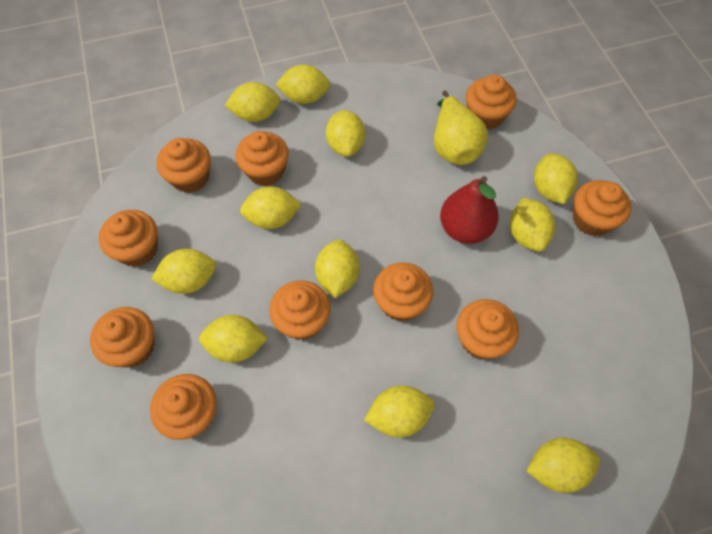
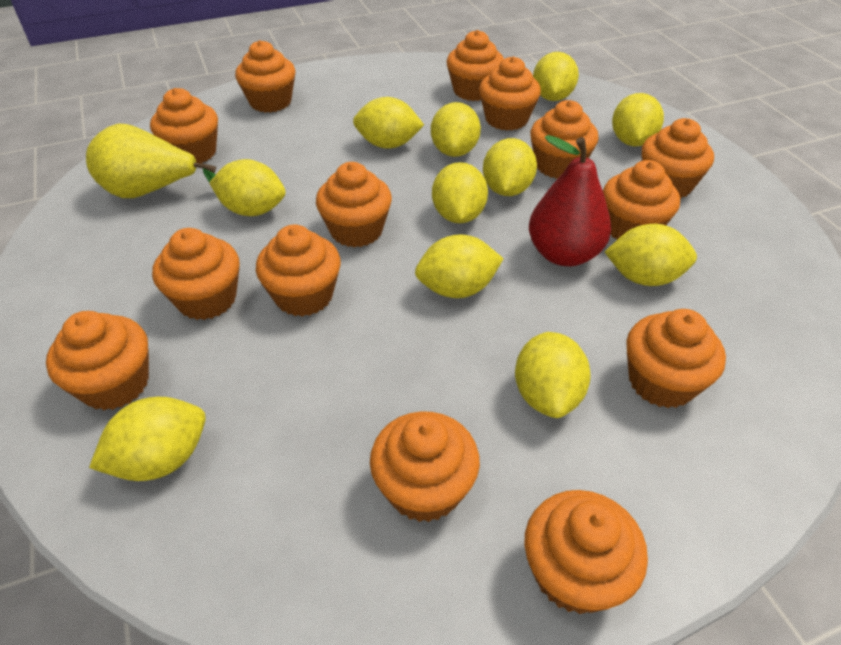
orange cupcake: [90,307,155,367] [99,210,158,267] [150,374,217,440] [157,138,211,193] [235,131,289,186] [269,280,331,340] [373,262,433,321] [457,299,519,360] [466,75,516,129] [573,180,631,236] = 10 -> [46,311,149,410] [150,88,218,163] [152,228,240,320] [235,40,295,113] [256,225,341,316] [316,162,392,247] [370,411,480,522] [447,30,504,101] [479,56,541,131] [524,490,648,614] [530,100,599,179] [603,160,680,240] [626,309,726,408] [641,118,714,198] = 14

